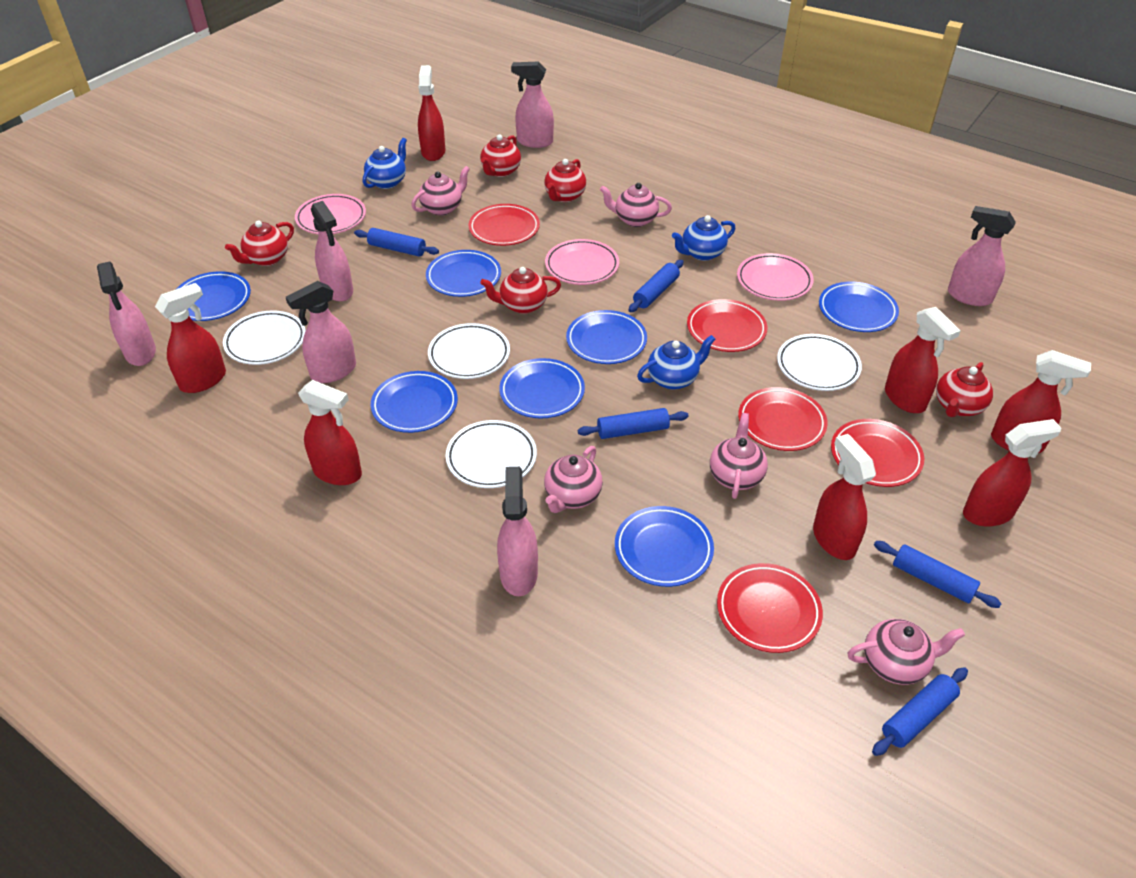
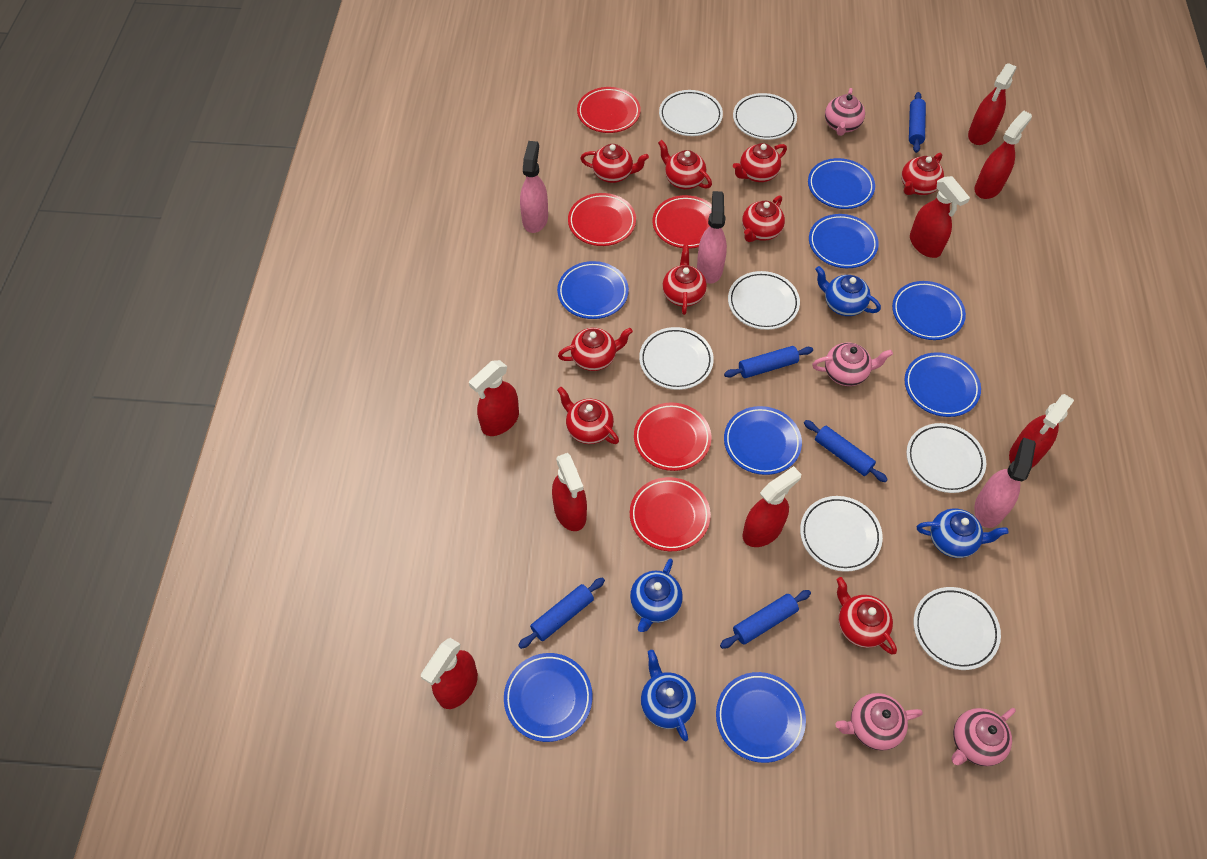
blue plate: [176,271,251,321] [371,371,458,433] [426,250,501,297] [499,358,585,418] [566,310,647,364] [615,506,714,587] [819,282,899,332] = 7 -> [504,653,592,742] [557,261,629,319] [716,672,806,763] [724,406,802,475] [808,158,875,209] [809,214,879,268] [892,281,966,340] [904,352,981,417] = 8
blue teapot: [363,138,407,189] [637,335,715,390] [672,215,735,261] = 3 -> [630,558,683,632] [641,650,696,741] [815,266,881,316] [917,508,1009,558] = 4
pink plate: [295,194,366,234] [545,239,619,285] [737,253,814,301] = 3 -> none = 0
pink spray bottle: [97,261,156,366] [286,281,356,383] [311,201,353,301] [497,467,538,596] [511,61,554,148] [948,206,1016,306] = 6 -> [520,141,548,233] [697,191,727,284] [974,438,1036,528] = 3
pink teapot: [411,166,470,216] [544,446,603,513] [600,183,672,227] [710,413,768,499] [847,619,965,685] = 5 -> [812,342,893,386] [825,88,865,136] [835,693,923,751] [951,708,1016,766] = 4
red spray bottle: [155,283,226,393] [298,380,362,485] [418,65,445,161] [813,434,876,560] [885,307,961,413] [963,419,1062,527] [991,350,1091,453] = 7 -> [421,638,478,709] [469,360,519,436] [552,453,587,531] [743,466,801,547] [910,176,970,258] [968,63,1017,145] [974,110,1032,199] [1009,394,1074,467] = 8
red teapot: [225,221,294,266] [480,134,521,177] [480,267,561,314] [544,159,586,202] [936,362,993,417] = 5 -> [557,387,619,444] [558,328,633,371] [580,144,649,183] [658,140,712,189] [662,245,707,315] [733,143,787,182] [742,195,785,242] [837,577,897,655] [901,153,944,195] = 9
white plate: [223,310,306,365] [428,323,510,379] [445,420,537,488] [777,334,862,391] = 4 -> [639,327,714,390] [659,90,723,136] [728,271,800,330] [733,93,797,140] [800,496,883,572] [906,423,986,493] [914,587,1001,670] = 7

